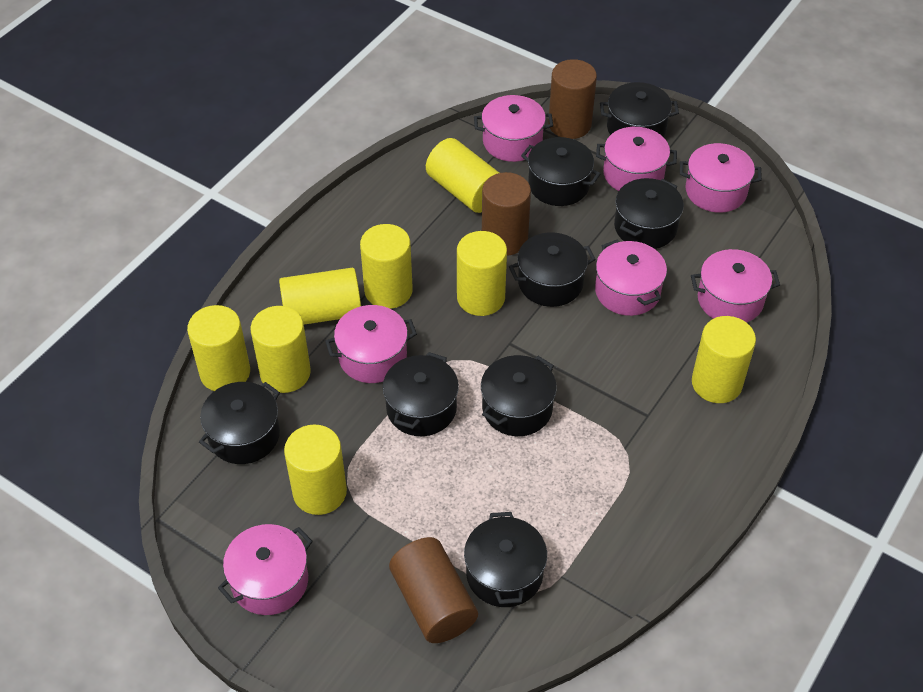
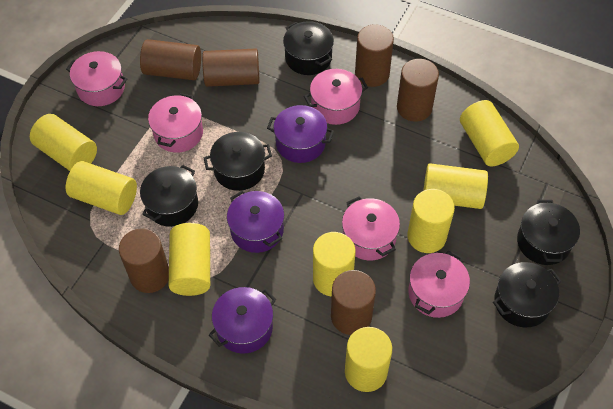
black pot: [199,382,280,464] [383,352,459,436] [464,512,547,607] [481,355,557,436] [509,232,596,307] [521,137,601,206] [600,82,679,137] [614,178,684,249] = 8 -> [140,165,198,227] [204,132,272,191] [283,21,334,75] [493,262,562,327] [517,200,580,265] = 5
brown cylinder: [389,537,478,643] [482,172,531,256] [548,59,597,139] = 3 -> [119,228,169,293] [140,39,201,80] [202,49,259,87] [331,270,376,335] [355,24,394,87] [397,59,439,122] = 6
pink pot: [218,524,313,615] [325,305,417,383] [474,95,553,162] [595,239,667,316] [596,127,677,191] [680,143,762,213] [691,249,780,323] = 7 -> [66,51,127,106] [148,93,203,153] [304,69,368,125] [342,196,400,261] [408,251,470,318] = 5
purple pot: none = 0 -> [209,287,276,354] [227,190,284,253] [267,105,334,163] = 3

